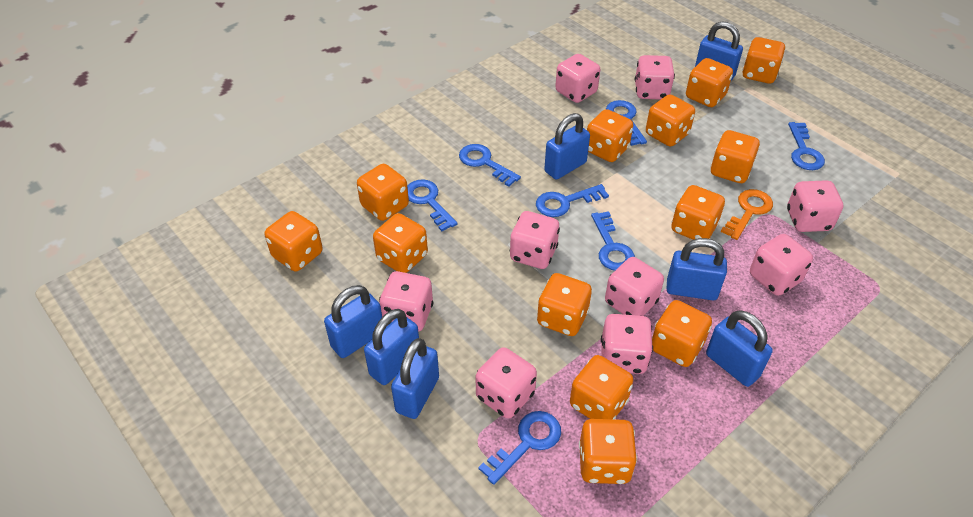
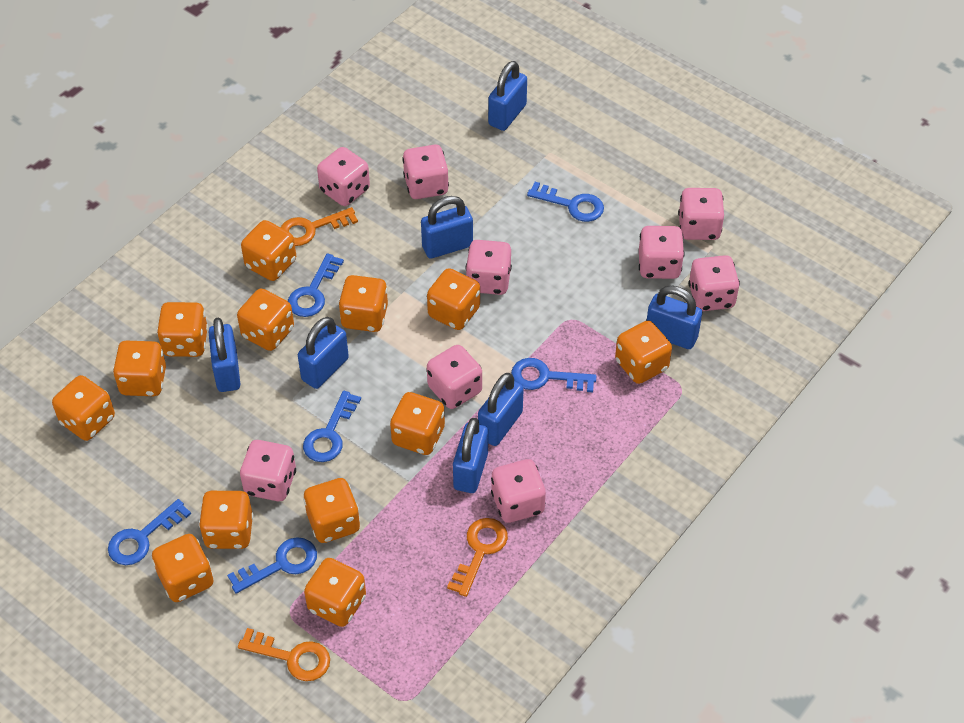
blue key: [407,179,458,231] [459,144,521,187] [478,411,561,485] [536,184,609,217] [591,211,635,271] [606,100,647,146] [788,122,825,170] = 7 -> [108,499,191,565] [227,537,317,594] [288,253,344,317] [303,391,361,462] [511,358,596,392] [527,182,604,222] = 6
orange key: [721,189,773,240] = 1 -> [238,628,330,681] [281,207,358,246] [447,518,508,597] = 3

